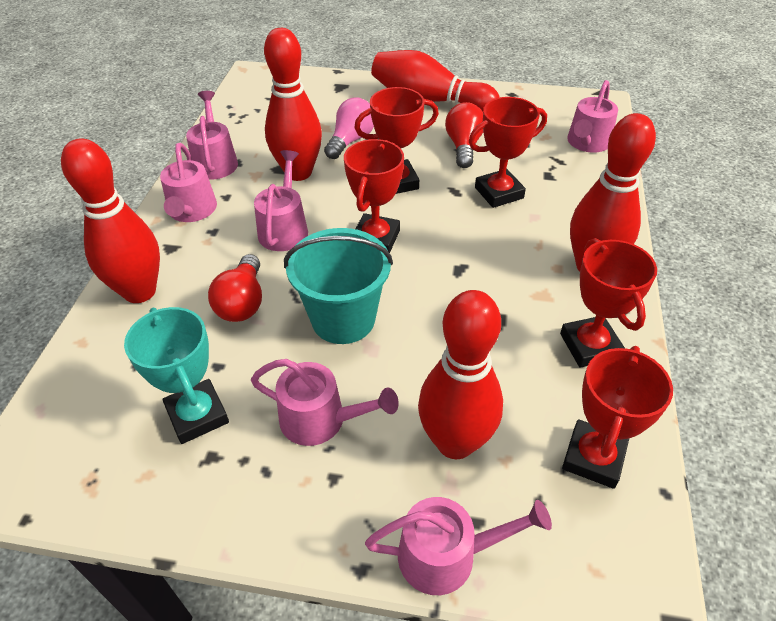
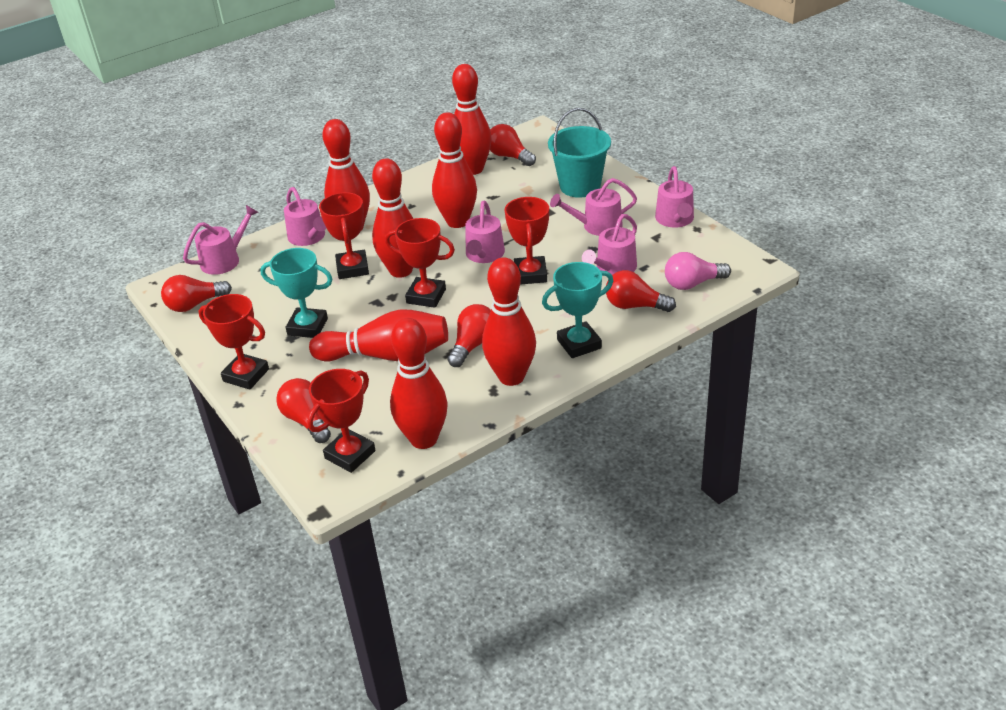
red bowling pin: [61,138,160,303] [264,28,322,181] [371,50,500,112] [418,290,503,459] [570,113,656,272] = 5 -> [309,310,448,361] [322,119,370,230] [372,158,414,278] [390,318,448,449] [432,112,477,228] [452,64,492,175] [482,257,536,386] = 7
red light bulb: [208,254,262,322] [445,102,483,168] = 2 -> [161,275,232,312] [276,378,331,443] [448,304,491,367] [490,124,536,166] [606,270,676,312] = 5
turquoise trophy: [124,307,229,444] = 1 -> [260,248,332,338] [542,262,613,358] = 2

